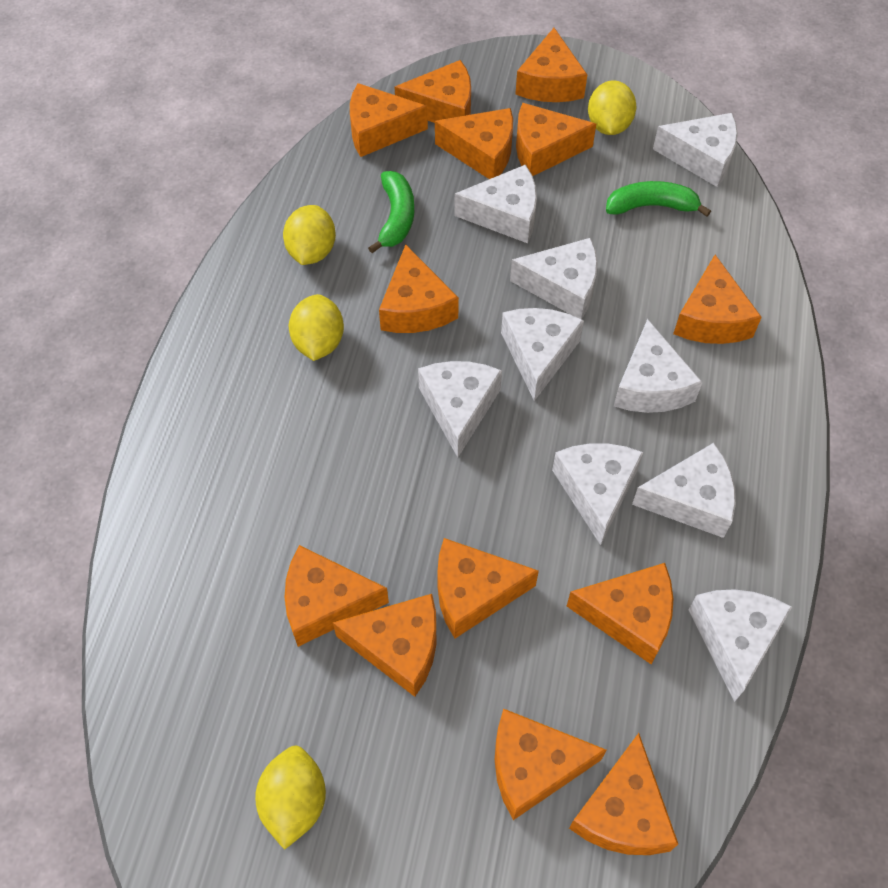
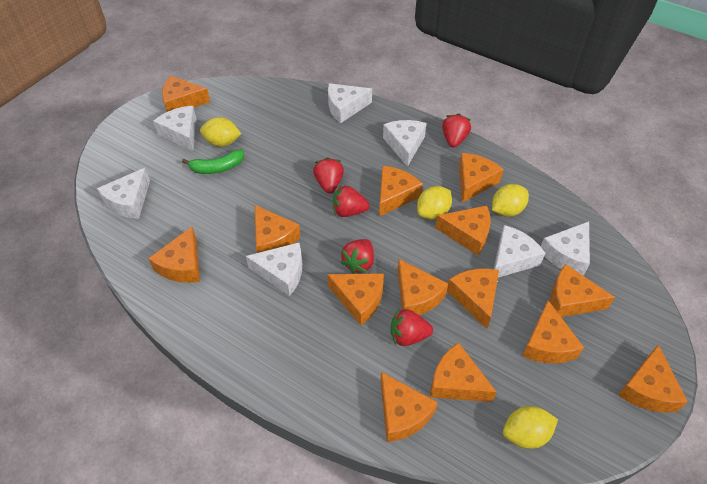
green banana: [368,171,414,253] [606,181,711,217] = 2 -> [182,149,244,174] = 1
orange cheese: [284,545,389,647] [333,594,436,697] [350,83,428,157] [379,245,459,333] [395,60,471,123] [435,108,513,179] [437,538,539,638] [495,708,607,820] [515,28,587,102] [516,103,596,176] [567,563,674,664] [569,733,678,855] [673,255,762,344] = 13 -> [148,227,200,283] [162,76,210,112] [255,205,301,253] [327,273,384,325] [379,166,423,216] [380,372,438,442] [398,259,448,315] [430,342,497,402] [435,206,491,255] [447,269,499,329] [459,153,504,202] [522,300,584,363] [550,264,615,317] [618,345,688,413] = 14
red strawberry: none = 0 -> [313,157,344,194] [333,185,370,217] [340,239,374,273] [391,308,433,346] [442,114,471,147] = 5
white cheese: [418,361,502,457] [454,164,537,243] [501,308,584,401] [510,238,598,319] [552,443,644,545] [614,319,703,413] [632,443,736,538] [653,113,738,187] [689,589,792,702] = 9 -> [97,168,150,219] [153,106,197,151] [246,242,302,296] [328,83,372,123] [383,120,427,167] [494,225,545,277] [541,221,590,276] = 7

